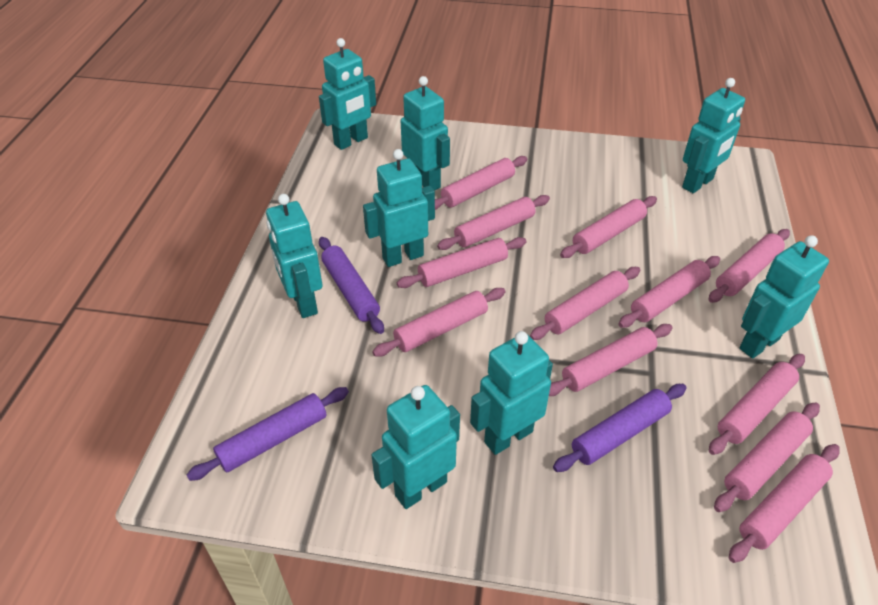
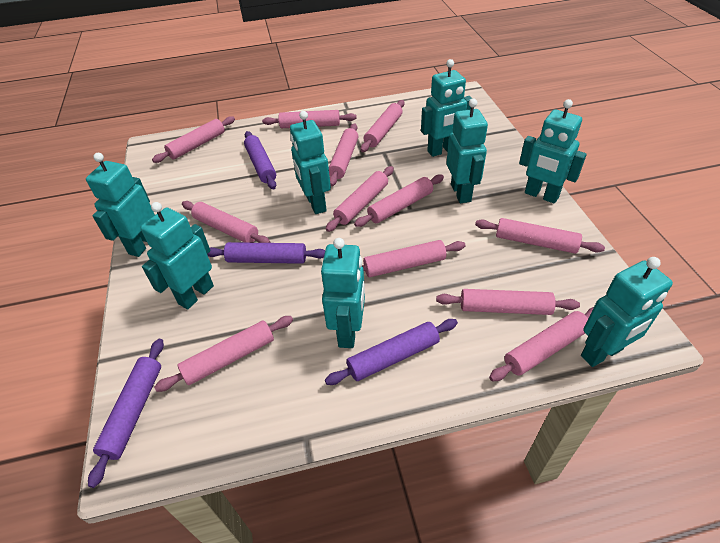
purple rolling pin: [187,387,349,481] [319,237,384,334] [553,384,687,472] = 3 -> [88,339,164,488] [207,242,325,264] [244,131,276,189] [325,319,458,385] = 4

